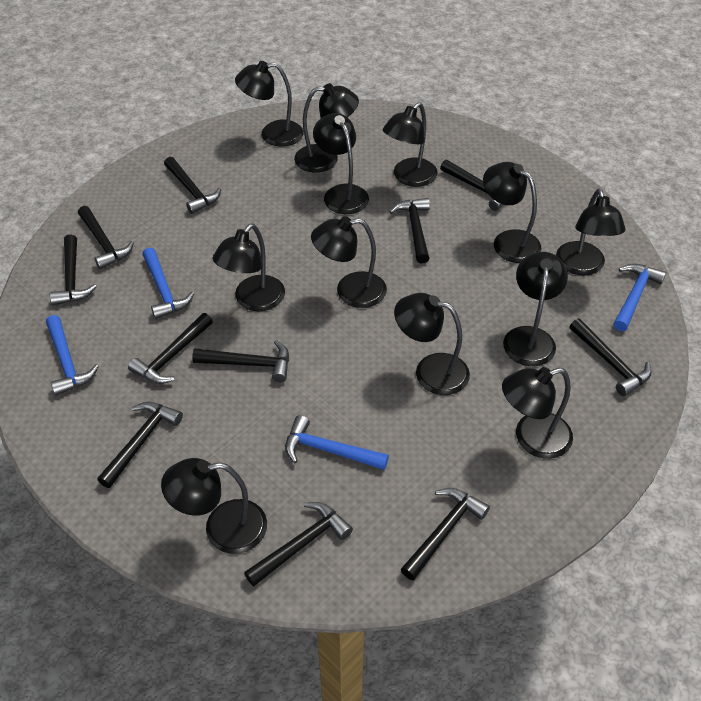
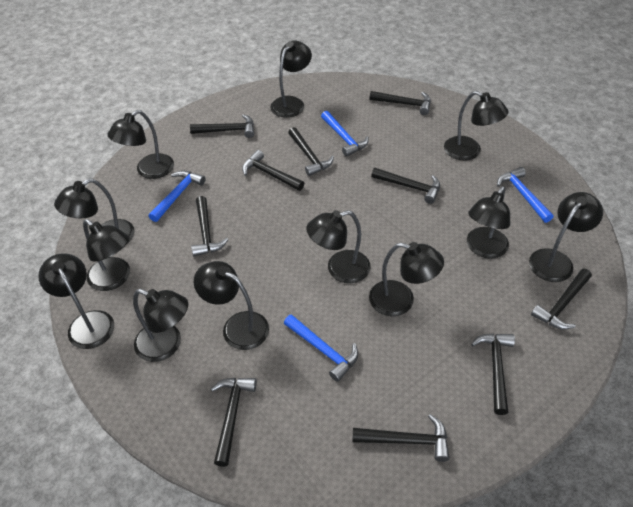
black hammer: [50,234,97,305] [78,206,134,269] [97,402,183,488] [128,313,213,384] [164,157,221,214] [192,340,289,382] [244,502,353,586] [390,198,430,263] [401,488,490,580] [440,159,503,211] [570,318,652,396] = 11 -> [190,114,254,138] [191,196,229,257] [211,378,257,467] [242,150,304,191] [288,127,334,176] [352,414,450,462] [369,91,431,115] [371,168,440,204] [471,334,515,415] [531,269,592,330] = 10

